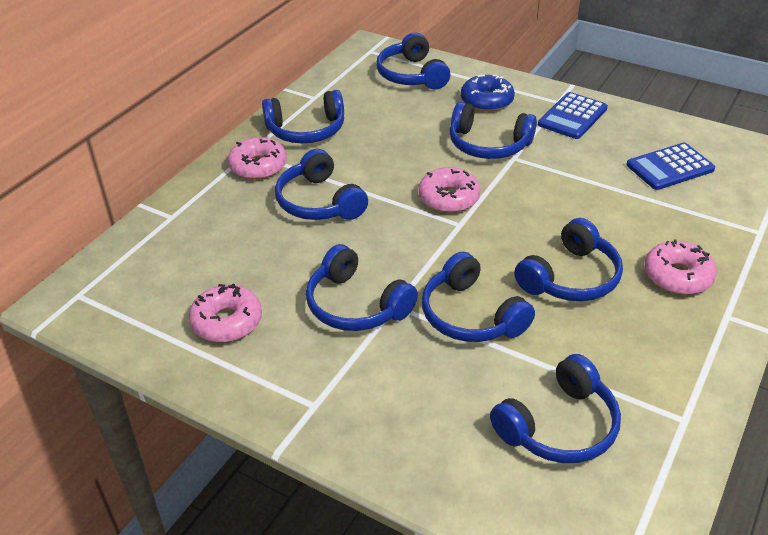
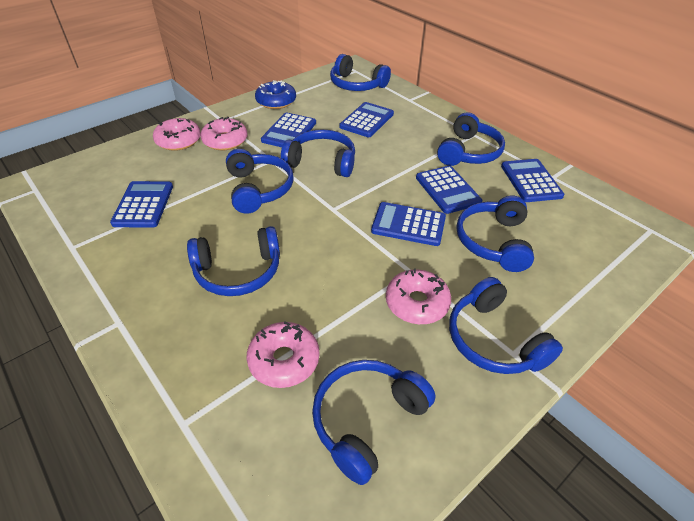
blue calculator: [538,92,608,139] [626,143,715,190] = 2 -> [110,181,173,228] [261,112,316,147] [339,102,394,137] [371,202,446,246] [416,166,482,214] [501,159,564,202] = 6

